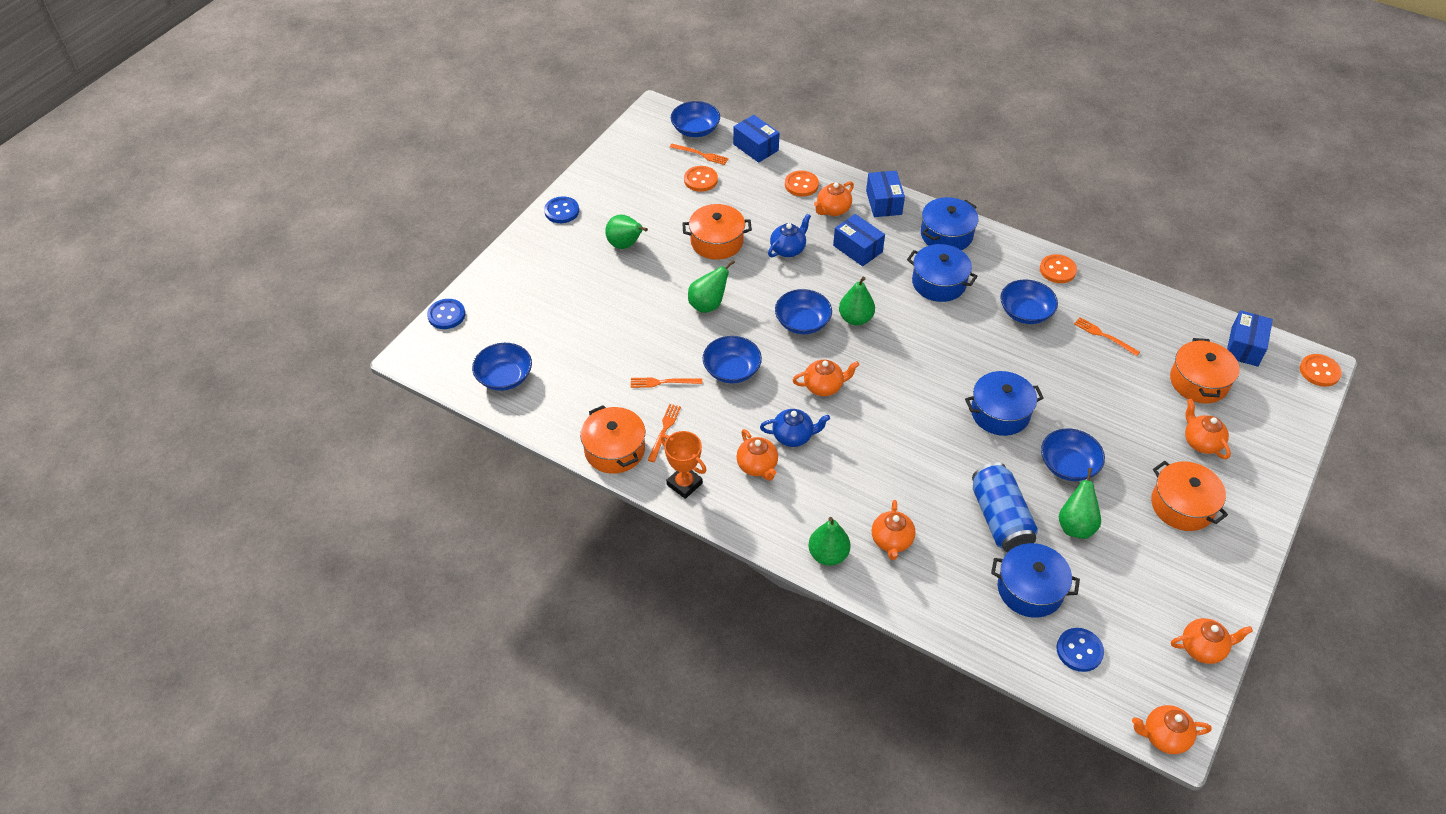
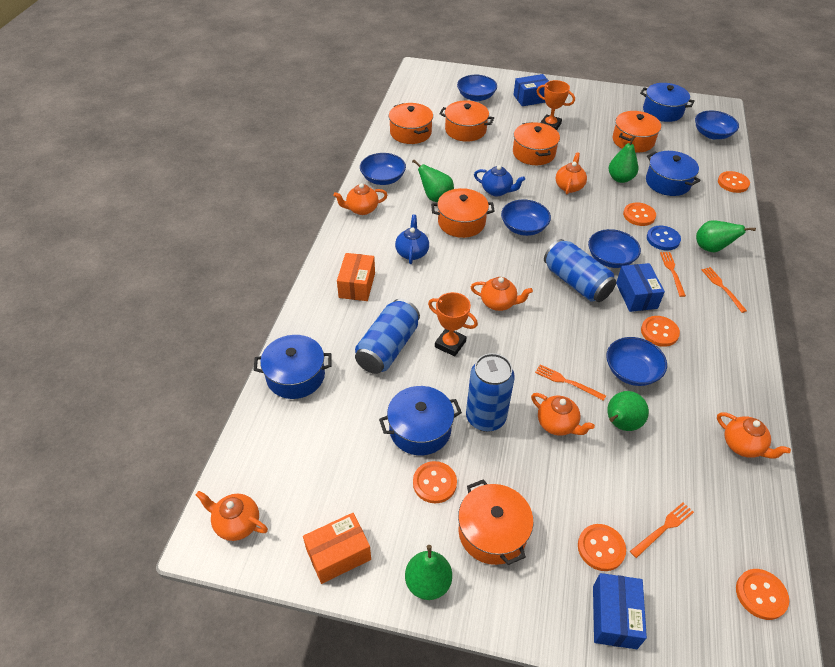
blue box: [733,115,780,163] [833,214,885,266] [866,171,905,217] [1227,310,1273,367] = 4 -> [513,74,549,106] [593,573,647,649] [616,263,665,312] = 3
blue button: [427,299,465,329] [544,196,579,223] [1056,628,1104,672] = 3 -> [647,226,681,250] = 1
blue can: [972,462,1038,552] = 1 -> [355,299,420,374] [466,353,515,432] [544,239,616,302] = 3
orange box: none = 0 -> [303,513,371,584] [337,253,375,301] = 2
orange button: [684,166,718,192] [785,171,819,197] [1040,254,1077,283] [1300,354,1342,387] = 4 -> [413,461,457,503] [578,524,626,571] [623,203,656,226] [641,316,680,347] [718,171,750,193] [736,569,789,620] = 6
orange pot: [580,405,645,474] [682,204,752,260] [1151,461,1228,531] [1170,338,1240,403] = 4 -> [389,103,433,144] [431,188,495,238] [439,100,494,142] [458,479,533,565] [513,122,560,165] [613,111,661,152] = 6
orange teapot: [736,429,778,481] [793,359,859,396] [814,181,854,216] [872,500,916,560] [1132,705,1212,754] [1171,618,1253,664] [1185,399,1231,459] = 7 -> [196,491,268,541] [333,183,387,215] [471,277,533,311] [531,393,595,436] [556,152,587,194] [717,412,791,458] = 6
orange trophy: [661,431,706,499] = 1 -> [428,292,478,356] [537,80,575,130] = 2

